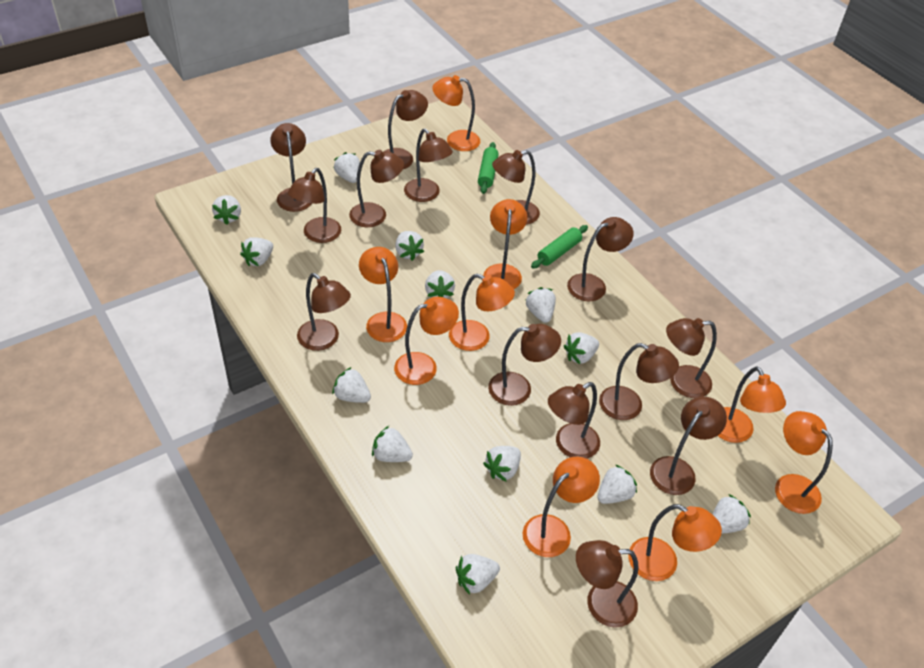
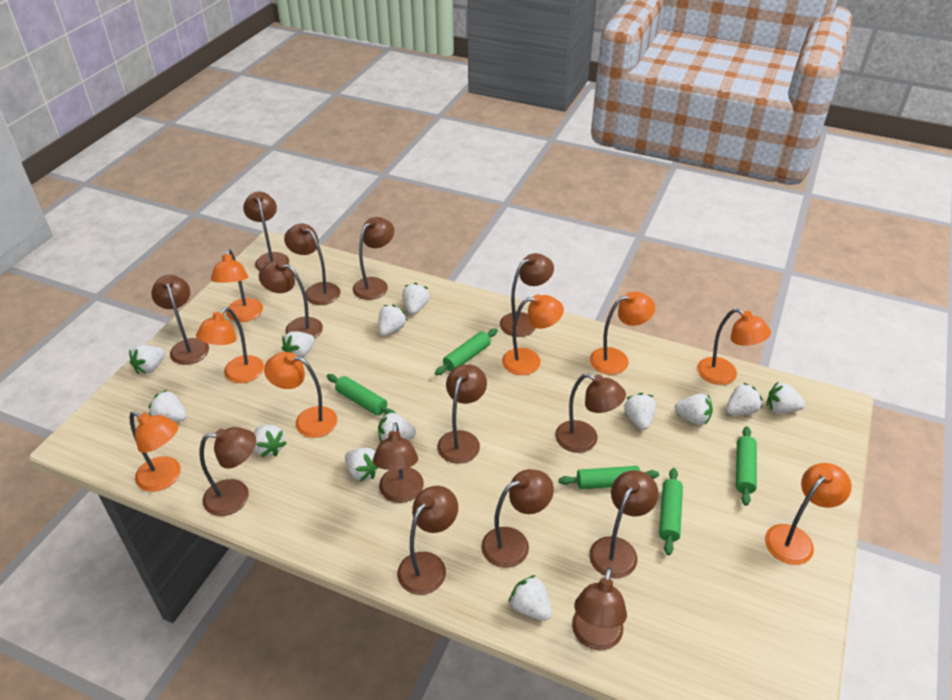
green rolling pin: [478,142,499,194] [531,225,588,269] = 2 -> [327,374,396,416] [435,328,498,375] [558,466,659,489] [659,468,683,555] [736,426,757,506] = 5
orange lamp: [359,247,407,342] [394,297,459,385] [432,75,480,151] [449,274,515,351] [483,199,527,289] [523,457,600,557] [628,504,722,581] [718,366,786,443] [775,411,833,514] = 9 -> [129,411,181,492] [196,307,264,383] [211,249,263,322] [264,352,337,438] [502,294,564,375] [590,292,655,375] [697,308,771,385] [765,463,852,565] = 8

